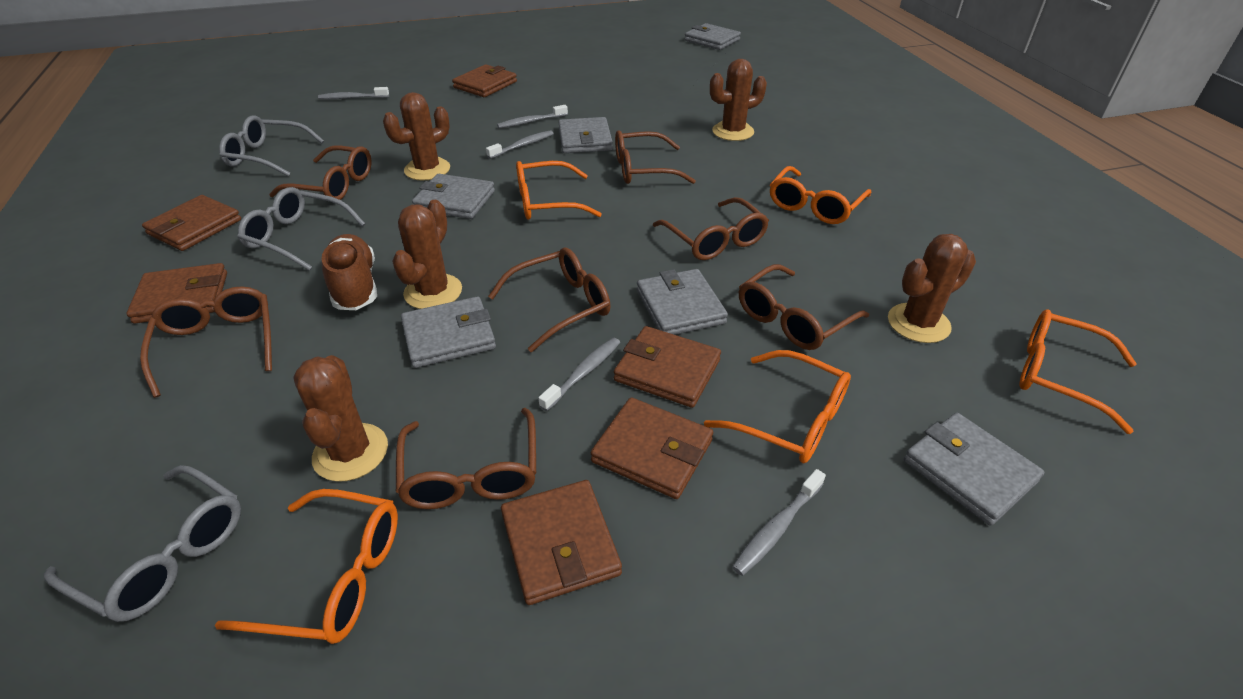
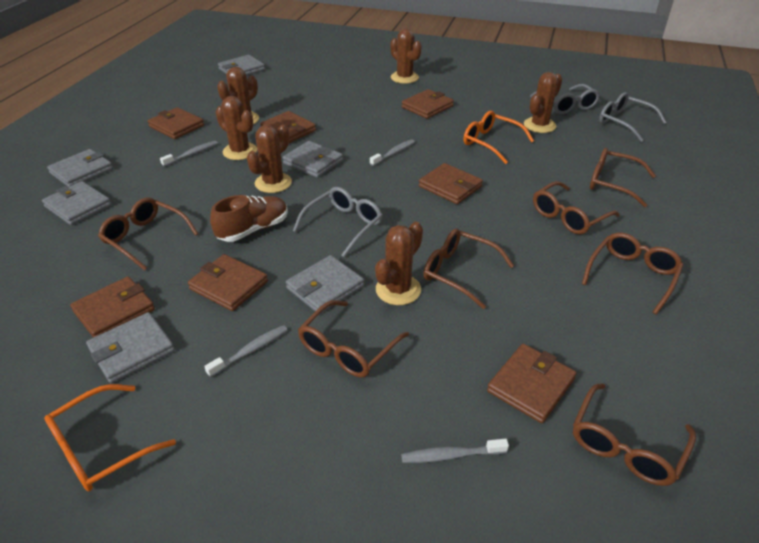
brown cactus: [293,355,388,482] [383,92,450,180] [392,200,462,309] [710,59,767,141] [888,234,976,343] = 5 -> [216,96,257,160] [217,67,259,124] [247,125,292,193] [375,222,423,305] [390,29,422,84] [524,72,562,133] = 6
brown wallet: [126,263,227,324] [142,195,241,251] [452,64,517,97] [501,480,622,605] [591,397,713,499] [614,326,721,408] = 6 -> [70,276,155,338] [147,107,204,139] [188,254,268,311] [260,111,316,143] [402,89,454,119] [419,163,483,204] [487,344,576,423] = 7
grey toothbrush: [318,87,389,99] [486,130,554,159] [497,105,568,128] [538,338,620,411] [732,469,826,576] = 5 -> [160,141,218,167] [204,325,287,377] [370,139,415,166] [401,439,509,463] = 4
orange glasses: [215,489,398,644] [516,161,602,220] [704,350,851,463] [770,166,871,224] [1019,309,1137,434] = 5 -> [44,384,176,491] [463,111,534,164] = 2

